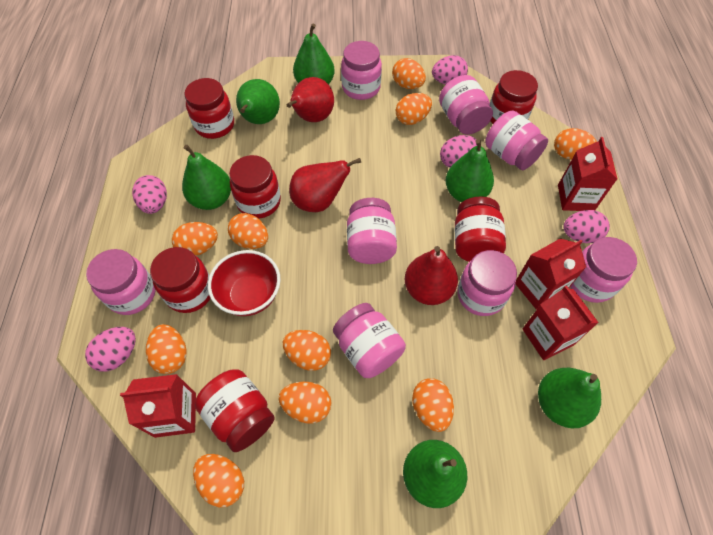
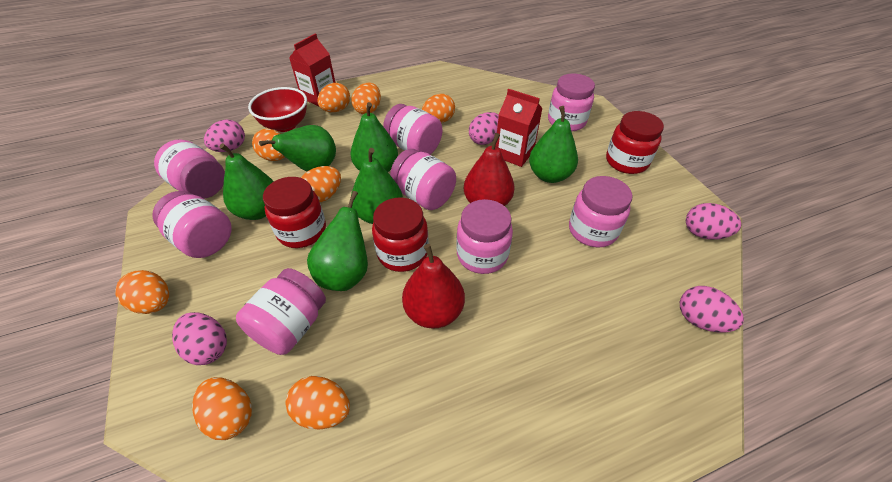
orange egg: [146,324,186,374] [172,222,218,256] [193,454,244,507] [228,213,268,249] [279,382,331,423] [283,330,331,371] [392,58,426,89] [396,93,432,125] [412,378,454,432] [554,128,597,160] = 10 -> [115,270,169,314] [192,377,252,440] [252,129,285,161] [286,376,350,429] [301,166,341,202] [318,83,350,112] [351,83,381,114] [422,94,455,123] = 8
red carton: [120,374,196,438] [516,238,586,310] [523,285,599,360] [558,137,617,211] = 4 -> [289,33,335,106] [496,89,543,167] = 2
red jar: [150,247,210,313] [184,78,234,139] [195,369,275,452] [229,155,281,219] [455,196,506,262] [490,70,538,124] = 6 -> [263,177,326,248] [372,198,429,272] [606,111,664,174] = 3
red pear: [287,77,334,122] [289,158,361,212] [404,246,458,305] = 3 -> [402,244,465,329] [464,133,515,206] = 2

